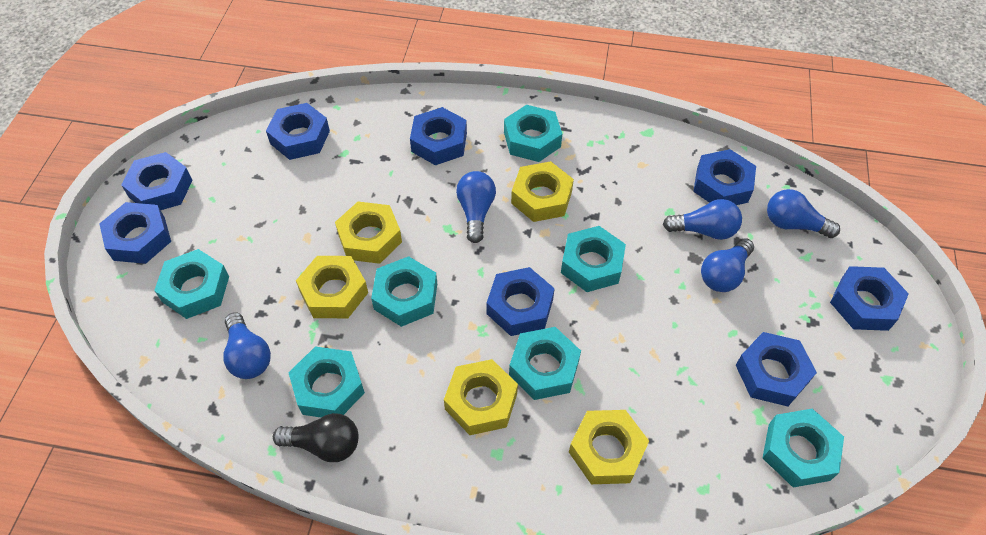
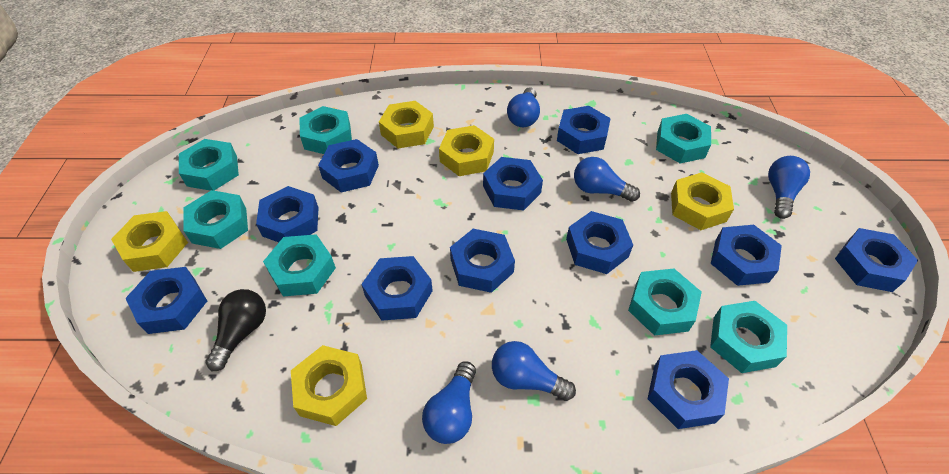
blue nut: [99,202,171,264] [121,152,192,210] [266,103,330,160] [410,107,467,165] [486,267,555,336] [693,149,756,205] [736,332,817,406] [830,266,909,331] = 8 -> [125,267,207,334] [256,186,319,242] [318,139,379,192] [361,256,433,321] [450,229,515,293] [483,157,543,210] [557,106,611,154] [566,211,633,274] [648,350,729,429] [711,225,782,286] [835,228,918,292] = 11

